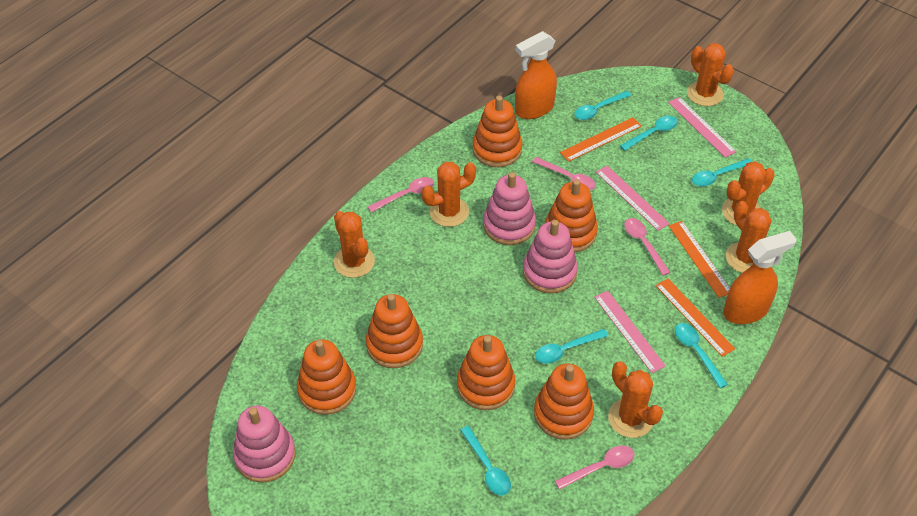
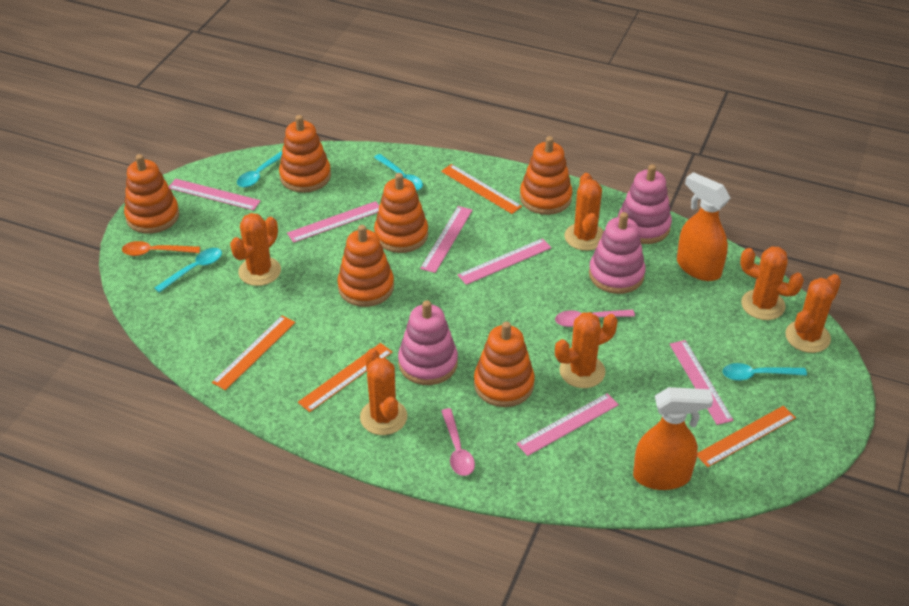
orange ruler: [560,117,642,162] [655,279,735,357] [669,221,730,298] = 3 -> [212,315,295,390] [298,343,392,412] [441,164,522,214] [697,406,796,467] = 4
orange spoon: none = 0 -> [122,241,200,256] = 1
pink ruler: [594,291,666,373] [596,166,670,231] [668,97,737,158] = 3 -> [169,179,261,211] [287,201,379,243] [420,206,473,273] [458,238,552,285] [516,393,619,456] [670,340,734,425] = 6
pink spoon: [368,177,434,213] [532,157,596,190] [555,445,635,490] [624,218,671,276] = 4 -> [441,408,475,476] [555,310,635,327] = 2
turquoise spoon: [460,426,511,496] [535,329,608,363] [574,91,631,120] [620,116,678,151] [675,323,728,388] [692,158,753,187] = 6 -> [154,248,222,293] [237,151,282,188] [374,154,423,191] [723,363,807,381] = 4

